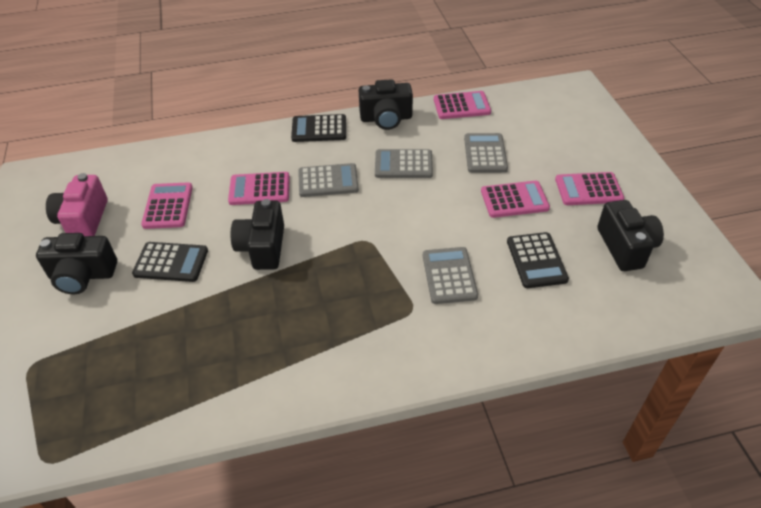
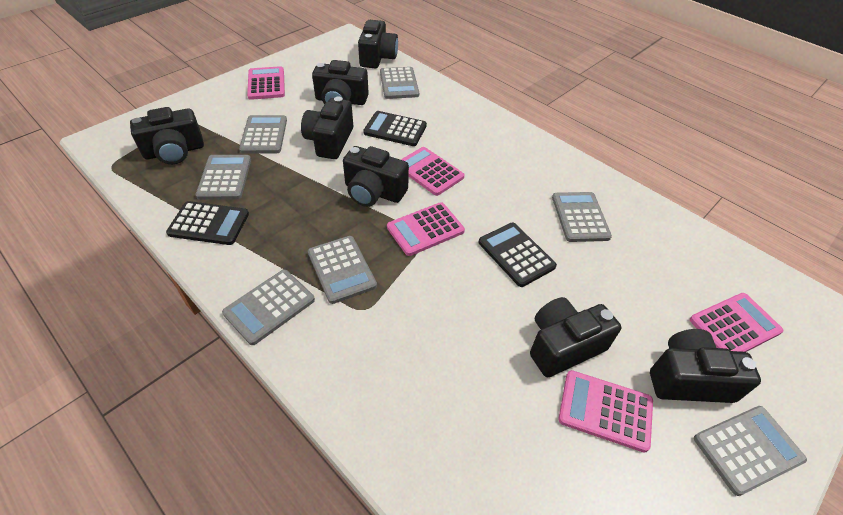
black camera: [36,233,117,294] [231,199,284,270] [359,79,413,130] [597,200,664,271] = 4 -> [130,107,204,164] [301,96,353,159] [312,60,369,105] [343,146,409,207] [358,20,398,68] [530,297,622,378] [650,329,761,403] = 7
grey calculator: [298,163,359,197] [375,149,433,178] [423,247,478,304] [464,133,508,173] = 4 -> [196,155,251,200] [222,270,315,345] [239,115,287,154] [308,236,377,304] [380,67,419,99] [552,192,612,242] [694,406,807,496] = 7
pink camera: [46,173,108,236] = 1 -> none = 0

